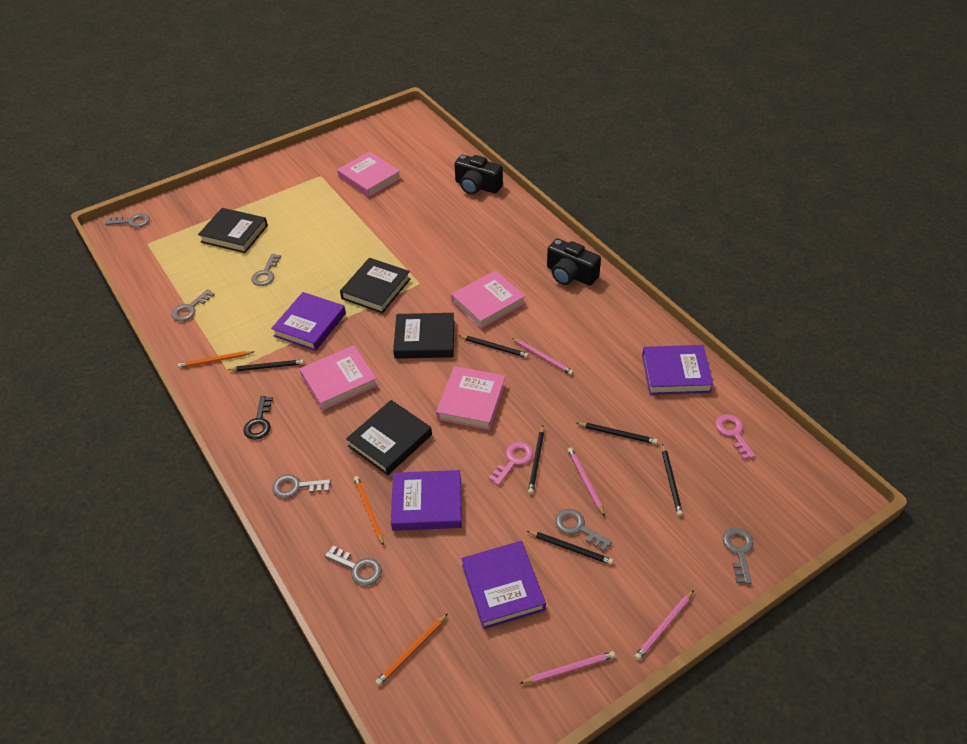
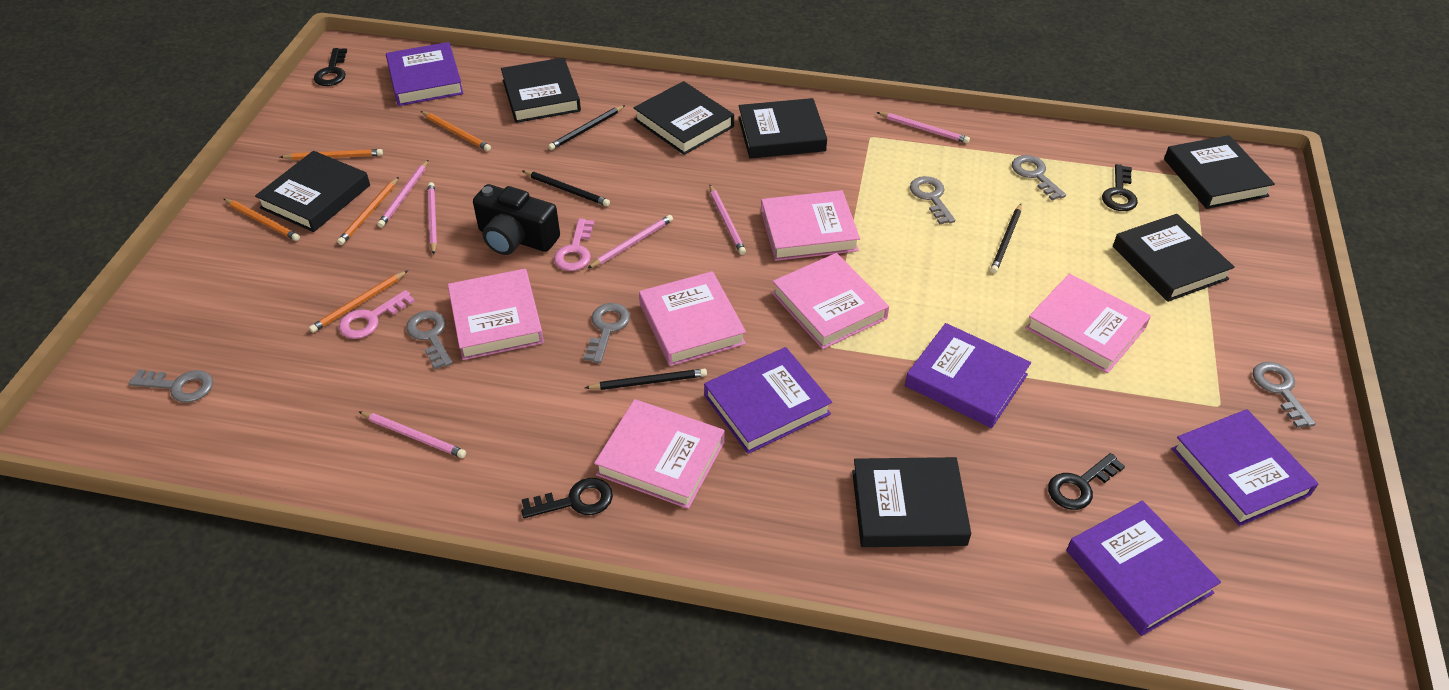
black book: [198,208,268,253] [340,258,411,313] [346,400,432,475] [393,313,454,359] = 4 -> [255,151,370,232] [501,57,581,123] [634,81,734,155] [738,98,827,159] [852,457,971,547] [1113,214,1235,302] [1164,135,1275,209] = 7
black camera: [454,155,503,195] [547,239,601,286] = 2 -> [473,184,560,255] = 1
black key: [243,396,273,440] = 1 -> [314,48,347,86] [521,478,613,518] [1048,453,1125,510] [1102,164,1138,211] = 4
black pencil: [228,359,304,371] [458,335,529,358] [527,531,613,565] [528,426,544,494] [577,423,658,444] [662,443,683,516] = 6 -> [523,171,610,206] [548,105,625,150] [585,369,707,390] [990,204,1021,273] = 4
grey key: [105,213,150,228] [171,289,215,321] [251,254,281,286] [272,474,331,498] [325,545,382,586] [555,509,612,552] [722,527,754,584] = 7 -> [129,370,213,403] [406,311,453,369] [583,303,630,363] [910,176,955,224] [1012,155,1066,201] [1253,362,1316,428] = 6
orange pencil: [178,351,253,368] [354,476,384,546] [375,614,448,686] = 3 -> [224,199,300,241] [280,149,383,160] [309,270,408,333] [337,177,399,245] [421,111,491,151] = 5
pink book: [300,345,378,411] [337,151,401,197] [436,366,506,430] [451,270,526,329] = 4 -> [448,269,544,360] [594,399,725,509] [639,271,746,366] [761,190,860,261] [772,253,889,349] [1026,274,1151,373] = 6
pink pencil: [512,338,574,375] [519,651,615,684] [568,448,605,516] [635,590,694,660] = 4 -> [359,412,466,458] [377,160,428,228] [428,182,437,254] [587,215,673,269] [709,185,746,255] [877,112,970,143] = 6
purple book: [271,292,346,351] [391,470,462,531] [461,541,546,629] [642,345,714,395] = 4 -> [386,42,464,106] [704,347,832,454] [905,323,1031,428] [1066,501,1221,636] [1172,409,1319,526] = 5

